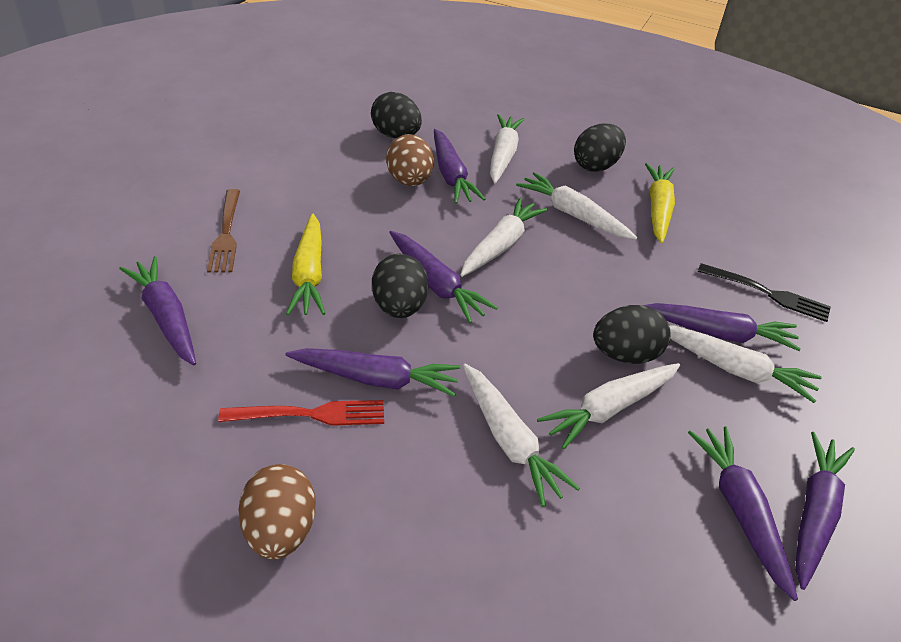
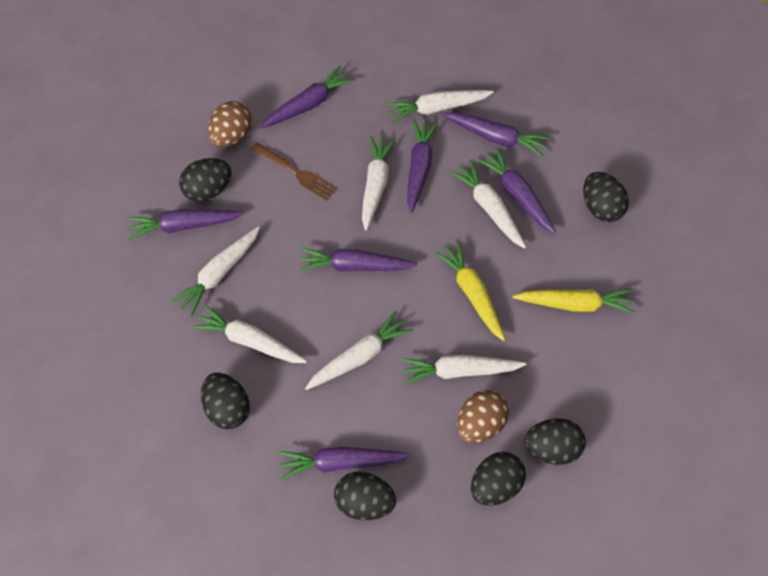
black egg: [371,92,422,138] [372,254,428,318] [574,123,626,172] [593,305,671,364] = 4 -> [179,158,232,202] [201,373,250,429] [334,472,396,520] [471,452,526,506] [524,418,586,465] [583,172,629,222] = 6
black fork: [698,263,831,322] = 1 -> none = 0
red fork: [218,400,384,426] = 1 -> none = 0
white carrot: [461,197,548,277] [463,363,580,507] [490,114,525,183] [516,172,637,240] [537,363,680,449] [669,325,822,403] = 6 -> [171,226,260,316] [191,305,307,363] [305,311,413,390] [362,135,396,231] [386,90,494,123] [401,355,526,385] [450,160,526,249] = 7

